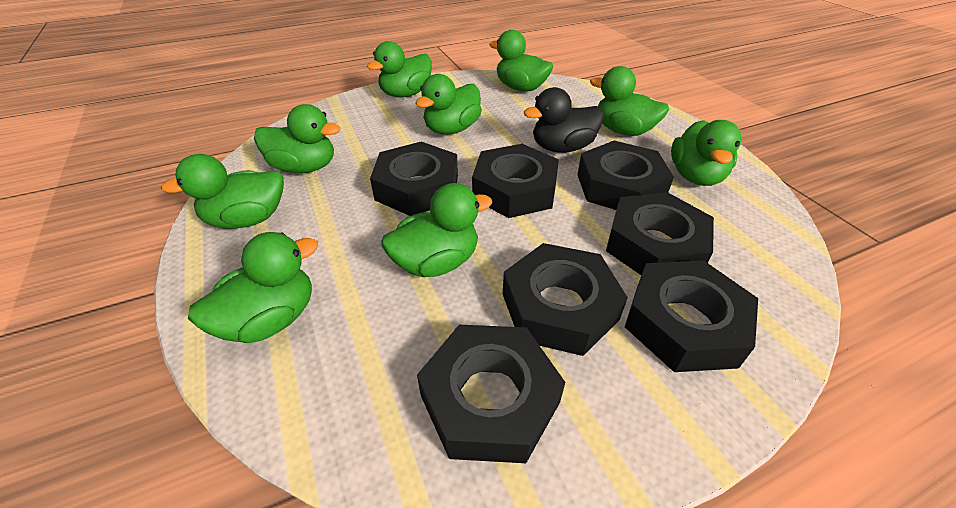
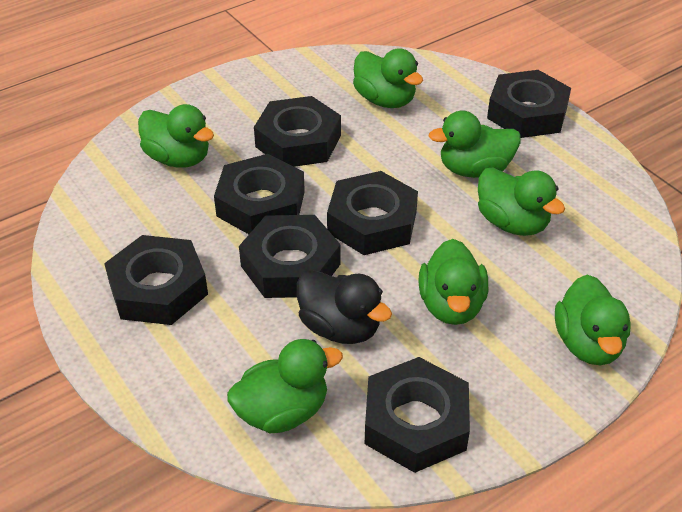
green duck: [161,154,284,229] [188,232,318,343] [254,104,340,173] [367,41,432,97] [381,183,492,277] [415,74,482,135] [489,30,553,92] [590,66,669,136] [671,120,742,186] = 9 -> [138,104,214,168] [227,339,343,433] [353,49,423,108] [418,239,488,325] [428,111,521,178] [478,168,565,236] [555,275,630,365] = 7

